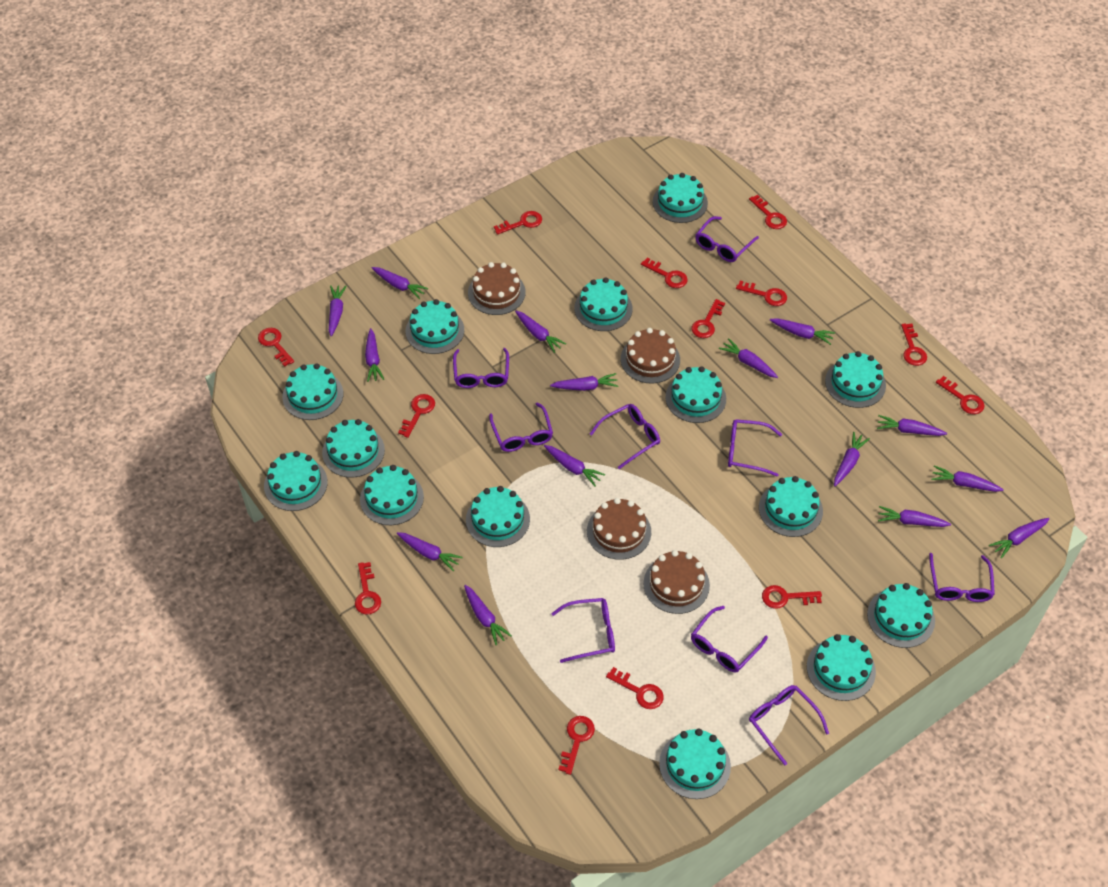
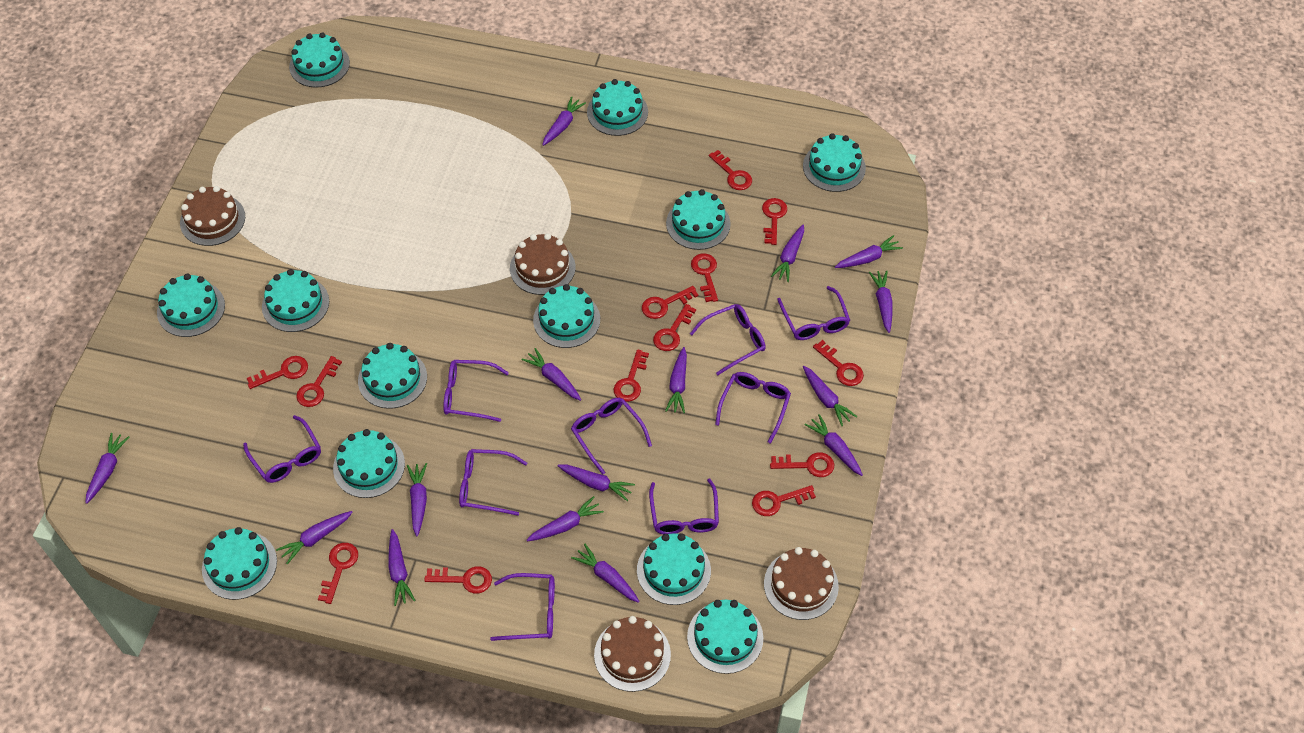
turquoise cake: [264,451,328,511] [282,363,343,420] [322,419,385,478] [360,465,424,525] [406,299,464,354] [466,486,530,547] [574,277,633,331] [653,173,708,223] [659,729,731,799] [665,366,726,423] [759,476,823,537] [807,634,876,701] [825,351,886,408] [867,583,935,648] = 14 -> [157,274,225,337] [202,527,277,600] [262,269,329,332] [289,32,350,88] [333,429,405,498] [358,343,427,409] [533,284,600,348] [587,79,648,136] [637,533,711,605] [666,189,731,250] [687,600,763,674] [803,133,866,192] = 12

